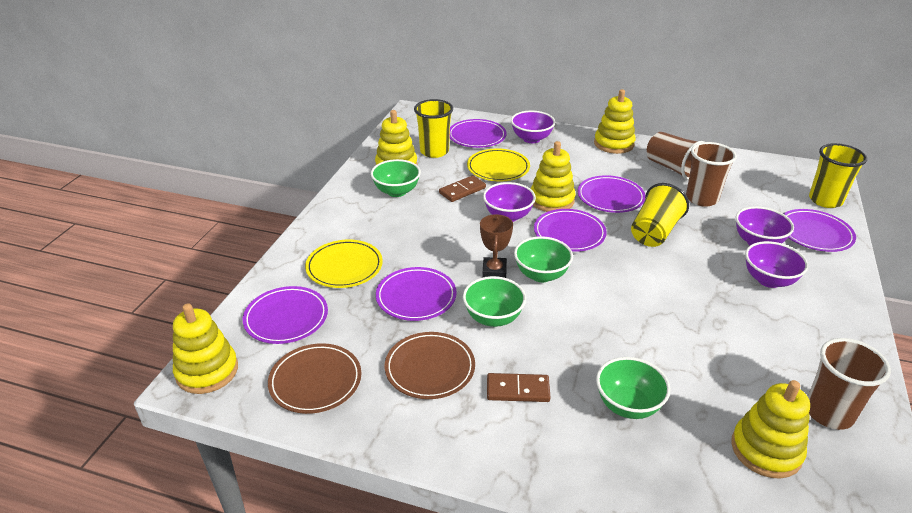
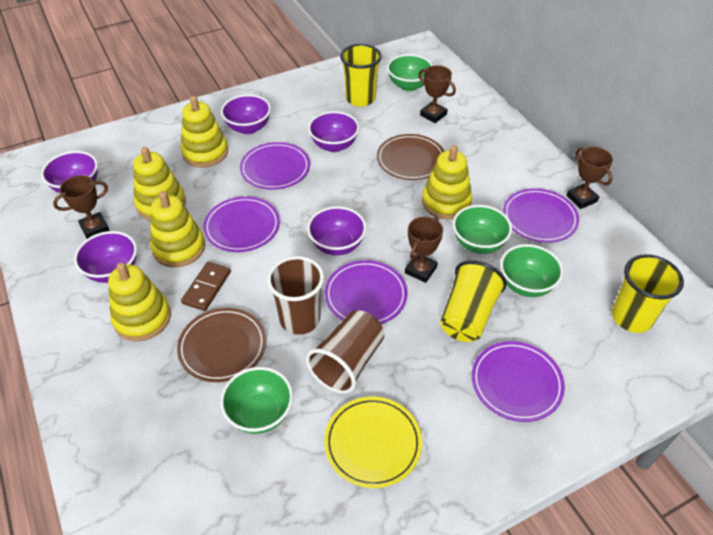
brown cup: [647,132,704,180] [686,142,737,207] [808,338,891,430] = 3 -> [267,256,324,335] [306,310,385,394] = 2
brown domino: [439,175,486,202] [487,373,551,402] = 2 -> [181,262,231,311] = 1
brown trophy: [480,214,513,278] = 1 -> [53,175,110,239] [405,217,443,283] [419,65,456,123] [566,147,613,209] = 4
purple bowl: [483,182,536,222] [511,111,555,143] [736,206,794,245] [745,241,808,288] = 4 -> [41,151,98,194] [74,231,137,283] [221,94,271,134] [307,206,366,255] [308,111,359,152] = 5
purple plate: [243,286,328,344] [376,267,457,321] [450,119,507,148] [534,209,607,252] [577,175,646,213] [784,209,856,252] = 6 -> [203,197,280,252] [240,142,310,190] [325,260,407,324] [472,341,565,422] [503,188,579,243] = 5
yellow plate: [305,240,383,288] [467,148,530,182] = 2 -> [324,397,422,488] = 1

